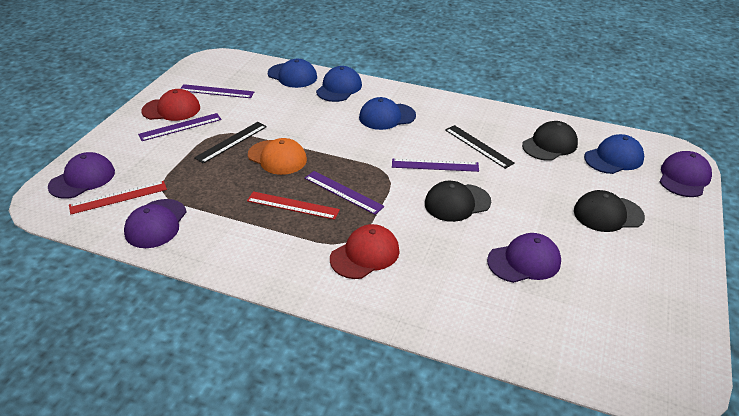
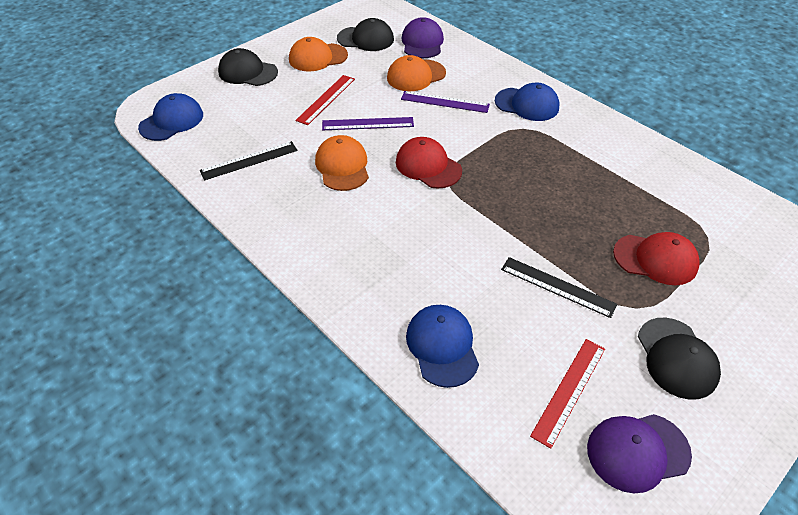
blue cap: [268,59,317,88] [316,66,362,102] [359,97,416,130] [584,134,644,174] = 4 -> [138,93,203,141] [406,305,479,388] [495,83,560,121] = 3
orange cap: [248,138,307,175] = 1 -> [289,37,348,72] [315,135,369,191] [387,55,446,91] = 3
purple cap: [48,152,115,199] [124,199,186,248] [487,233,561,283] [660,151,712,197] = 4 -> [402,17,444,59] [587,414,692,493] = 2
purple ruler: [138,113,222,141] [180,84,254,98] [305,171,384,215] [392,158,479,172] = 4 -> [322,117,414,130] [401,91,490,113] = 2

